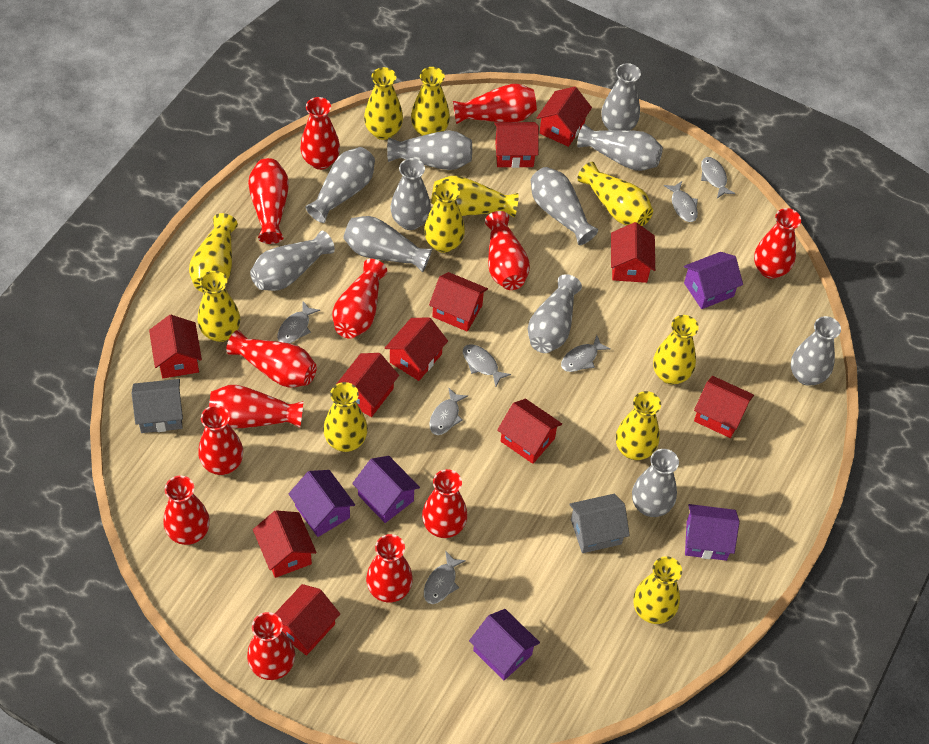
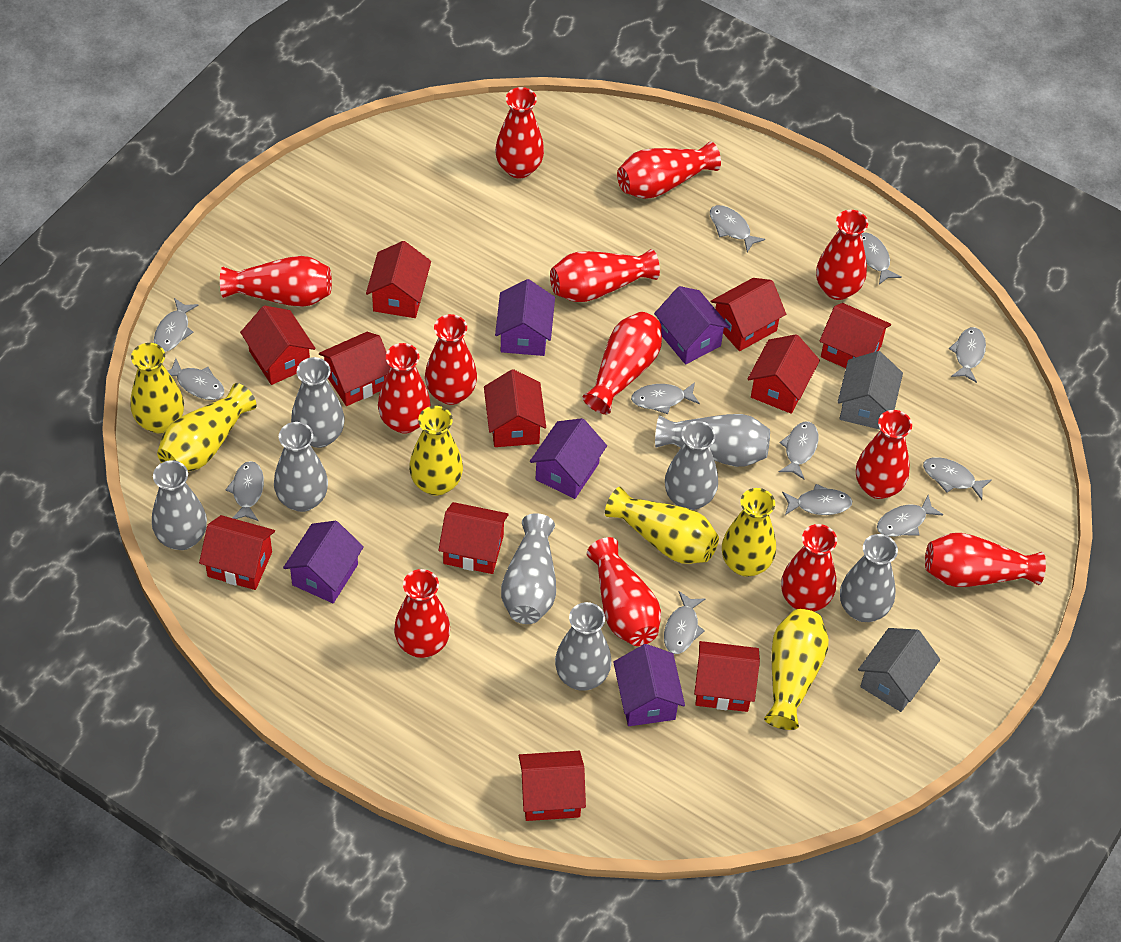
grey fish: [277,301,320,343] [424,551,466,604] [429,387,468,435] [463,345,511,387] [561,335,611,372] [664,181,698,222] [701,157,735,198] = 7 -> [154,298,199,352] [168,358,224,400] [226,461,264,521] [631,382,700,414] [664,591,705,654] [710,205,765,252] [779,421,818,479] [782,484,852,515] [861,232,902,285] [877,495,943,537] [923,457,992,500] [949,327,986,383] = 12
grey vase: [250,231,335,291] [305,147,375,223] [343,216,432,272] [387,130,472,170] [391,158,431,230] [528,274,582,353] [531,167,598,245] [577,124,663,171] [601,63,641,130] [632,449,679,517] [791,316,841,386] = 11 -> [152,460,207,550] [274,422,328,512] [291,357,345,448] [501,513,556,624] [555,602,611,691] [655,414,770,467] [665,421,718,510] [840,534,898,622] = 8
yellow vase: [189,213,238,293] [198,271,240,342] [323,382,368,452] [364,67,403,140] [411,67,450,136] [424,181,465,253] [431,176,519,217] [578,162,653,226] [616,391,661,460] [633,556,682,624] [653,315,699,385] = 11 -> [131,343,184,434] [157,383,256,472] [409,406,463,496] [605,487,719,564] [722,488,776,577] [764,609,829,730] = 6

